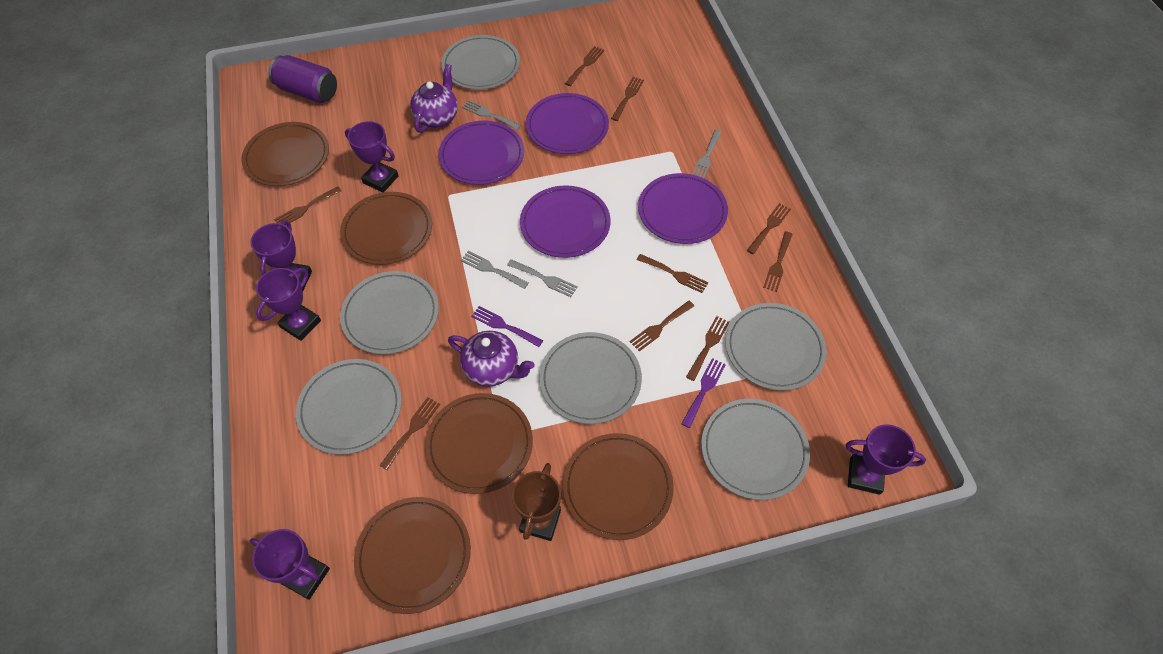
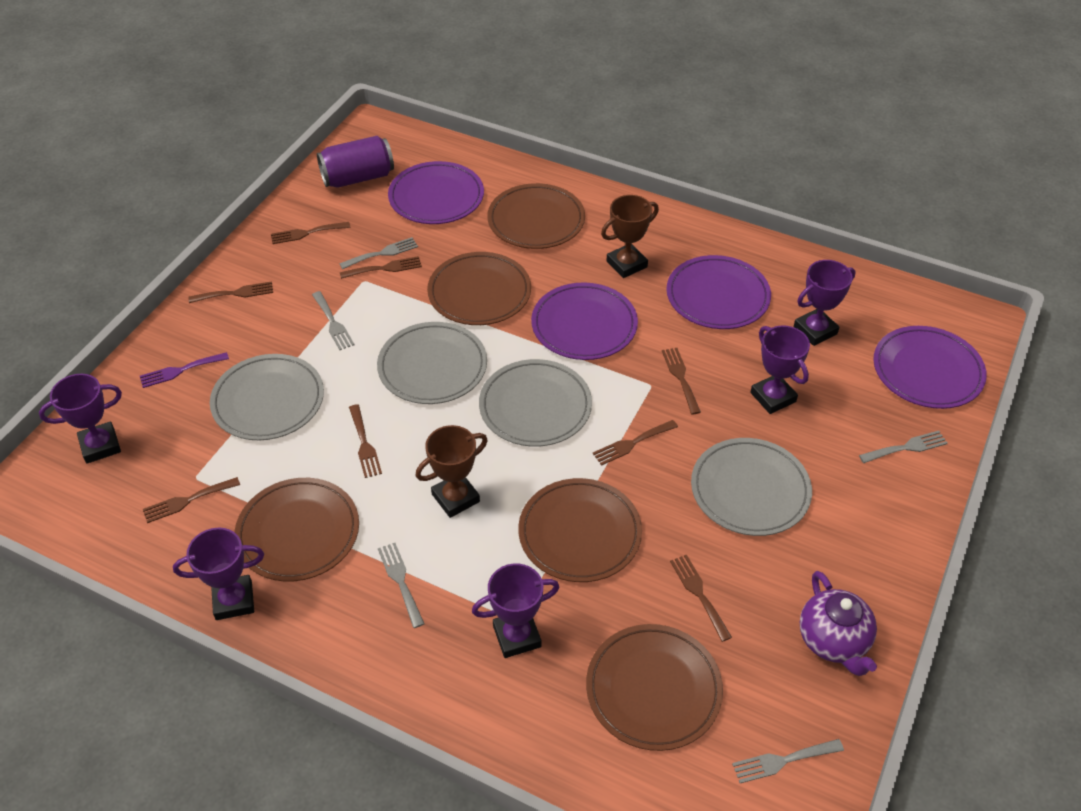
brown fork: [274,186,342,226] [379,397,440,470] [565,46,604,86] [611,77,644,121] [630,300,694,351] [637,254,708,293] [686,316,730,381] [747,203,791,254] [763,231,793,292] = 9 -> [143,477,240,523] [188,281,273,303] [271,222,351,244] [340,256,422,279] [349,404,382,478] [593,420,678,466] [662,348,701,414] [670,555,732,642] = 8
brown trophy: [512,463,561,541] = 1 -> [416,425,488,518] [601,195,659,278] = 2
grey fork: [460,251,529,289] [462,100,521,130] [507,259,578,297] [692,130,722,178] = 4 -> [312,291,354,350] [339,237,418,269] [378,543,424,628] [732,739,844,783] [859,431,948,463] = 5
grey plate: [296,359,402,455] [340,271,439,354] [441,35,520,90] [539,332,642,424] [701,399,810,500] [725,303,827,391] = 6 -> [210,354,324,440] [377,322,487,404] [479,359,592,447] [691,438,812,536] = 4
purple fork: [471,306,543,347] [681,358,726,428] = 2 -> [140,352,229,388] = 1
purple teapot: [410,64,458,133] [448,331,534,387] = 2 -> [800,571,877,676] = 1

